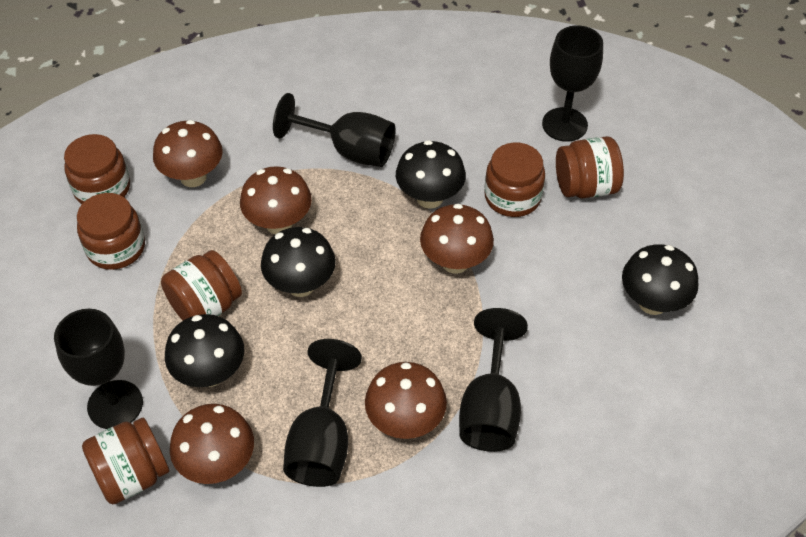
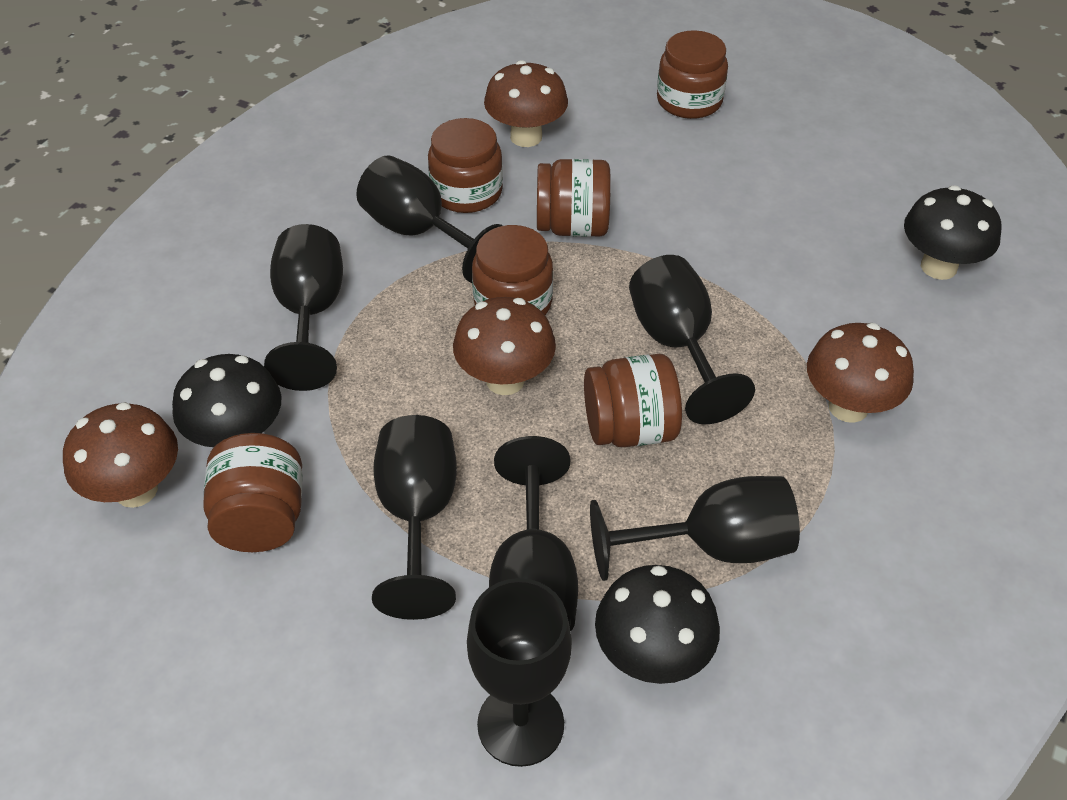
black goblet: [54,309,143,429] [273,93,396,167] [283,339,362,487] [459,308,528,452] [542,25,603,142] = 5 -> [264,224,343,391] [356,155,503,283] [372,415,457,620] [467,578,572,767] [489,436,578,632] [590,476,800,581] [629,255,755,424] = 7
black mushroom: [165,314,244,387] [261,227,336,297] [396,140,466,209] [622,245,698,315] = 4 -> [172,354,282,447] [595,565,720,684] [904,185,1002,280] = 3
brown mushroom: [153,120,223,187] [170,404,254,484] [240,166,312,234] [365,362,447,439] [420,204,494,274] = 5 -> [63,402,178,508] [453,297,556,395] [484,60,568,147] [807,323,914,423] = 4

